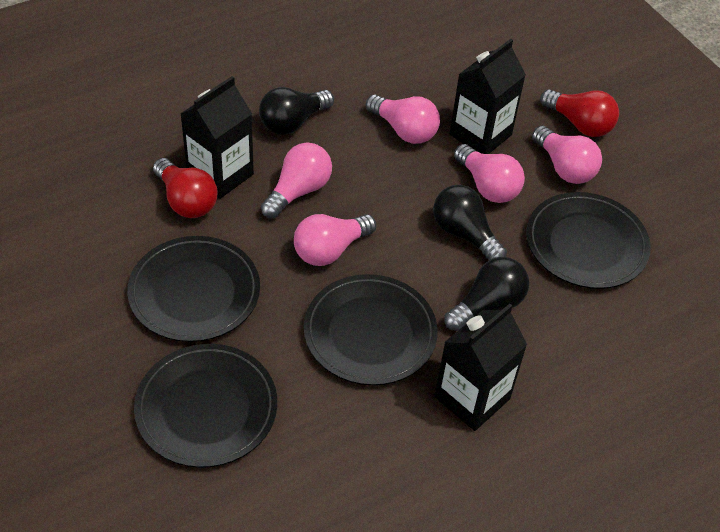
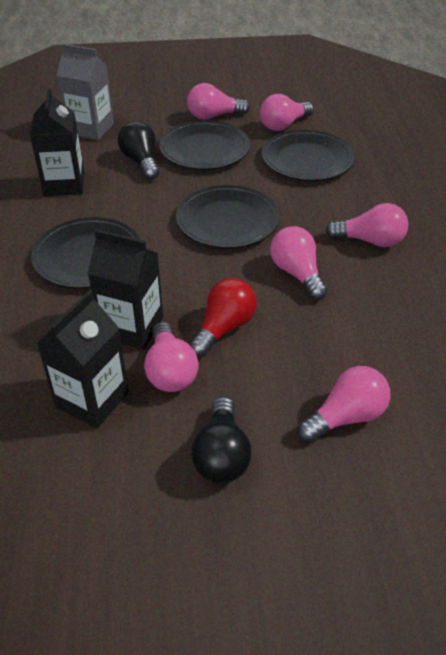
black light bulb: [259,87,334,135] [433,185,507,260] [444,257,529,331] = 3 -> [118,121,159,180] [191,397,252,483] = 2
grey carton: none = 0 -> [57,44,114,140] = 1
pink light bulb: [261,143,332,219] [294,214,376,266] [366,95,440,144] [454,144,525,203] [532,126,602,184] = 5 -> [144,322,199,392] [187,83,250,120] [260,94,314,131] [270,226,328,300] [298,366,390,443] [325,203,408,247] = 6
red light bulb: [153,158,218,218] [540,89,619,137] = 2 -> [189,278,256,357] = 1

